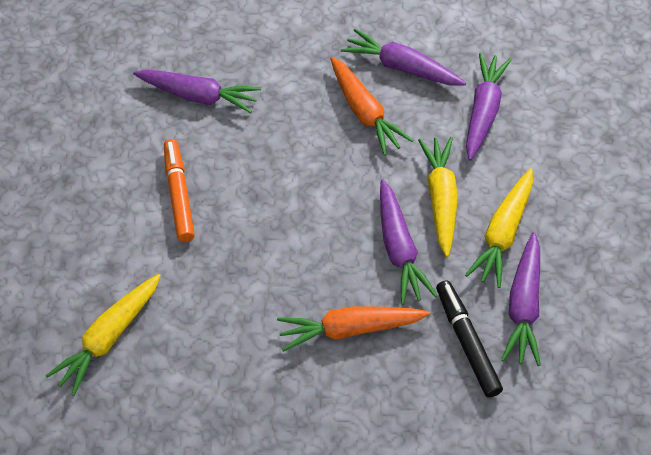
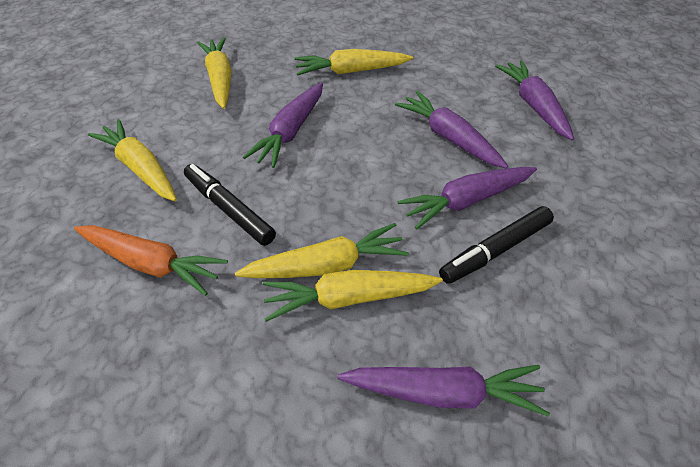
black marker: [436,280,503,398] = 1 -> [184,164,276,246] [439,206,554,284] = 2
orange carrot: [277,306,430,352] [330,57,413,156] = 2 -> [74,225,228,296] = 1
orange marker: [164,139,195,242] = 1 -> none = 0
yellow carrot: [45,274,161,396] [418,137,458,257] [465,168,533,288] = 3 -> [88,119,177,201] [197,37,232,109] [235,223,409,278] [263,270,443,322] [295,49,413,75] = 5

